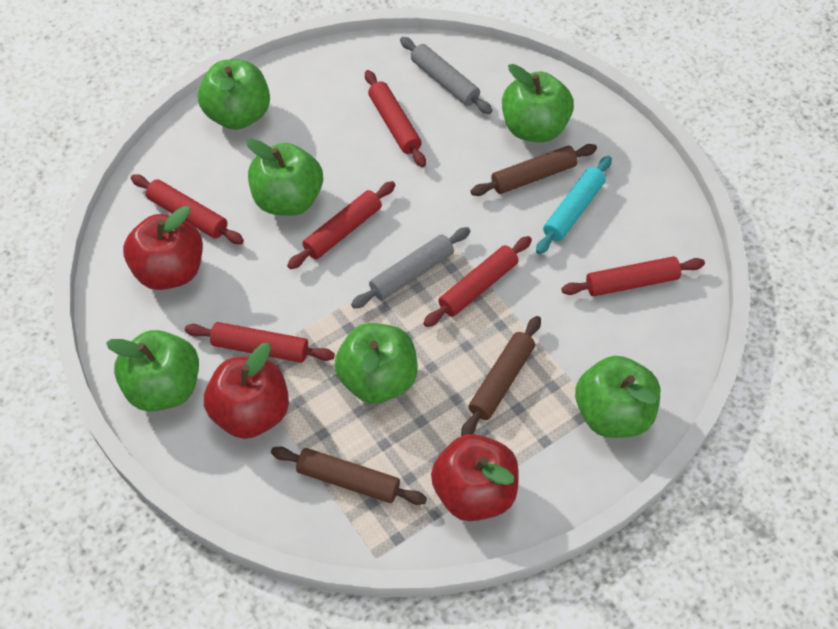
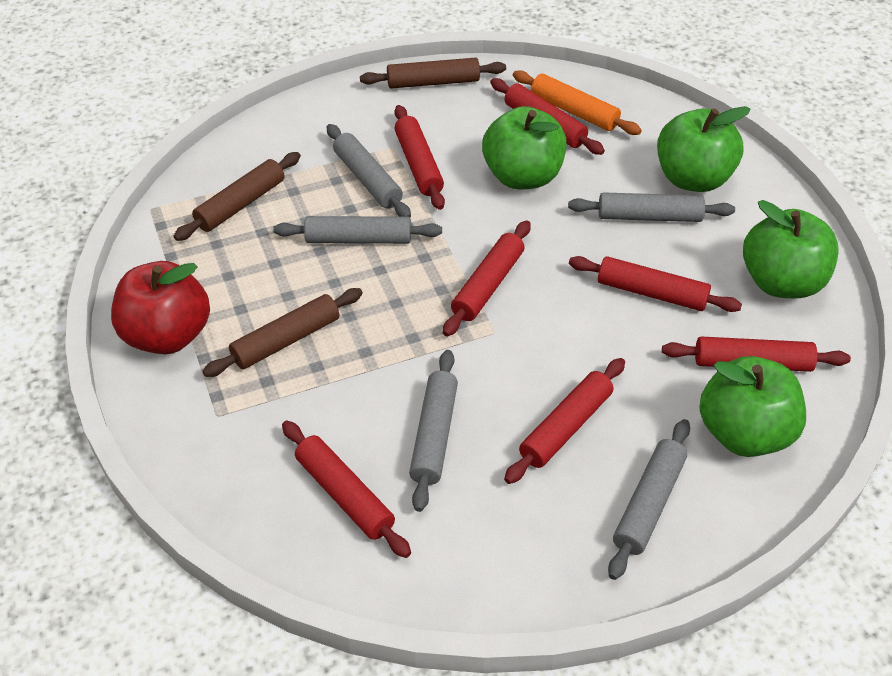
green apple: [106,330,199,411] [198,59,270,130] [246,139,323,216] [335,323,418,404] [502,64,574,142] [575,356,660,438] = 6 -> [482,106,567,189] [657,106,751,192] [699,356,806,457] [743,200,839,298] = 4
grey rolling pin: [351,227,470,309] [400,37,492,114] = 2 -> [273,216,442,244] [327,124,411,218] [409,350,458,512] [568,192,735,222] [608,419,690,580] = 5
orange rolling pin: none = 0 -> [513,70,641,135] = 1
red apple: [123,206,203,290] [204,343,289,439] [431,434,519,521] = 3 -> [111,261,210,354] = 1
red rolling pin: [131,174,244,244] [185,322,335,363] [287,181,395,269] [365,70,426,167] [423,236,532,327] [561,257,705,296] = 6 -> [282,421,411,558] [394,105,445,210] [443,220,531,336] [490,78,605,155] [504,358,625,484] [569,256,742,312] [662,336,851,372] = 7
turquoise rolling pin: [536,156,612,254] = 1 -> none = 0

